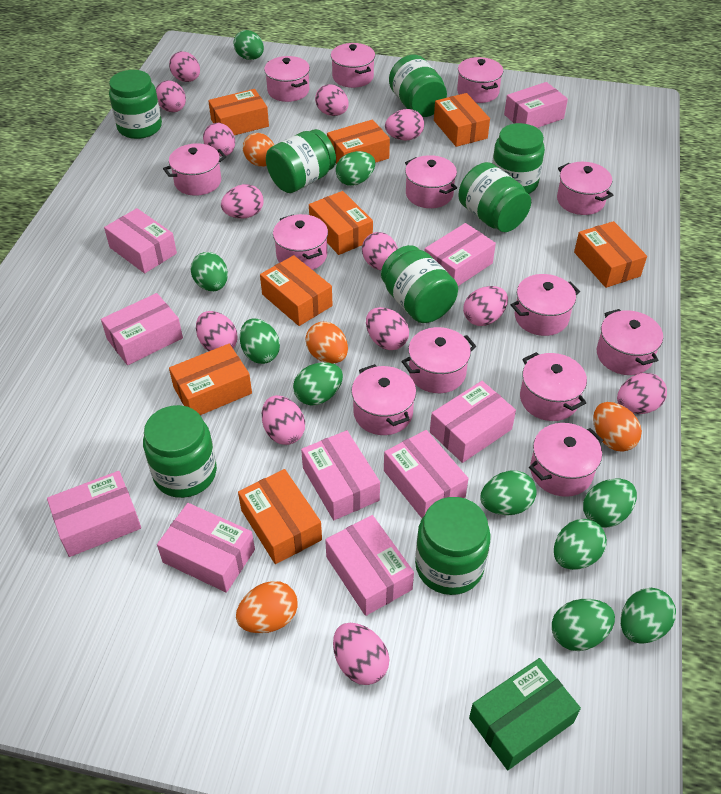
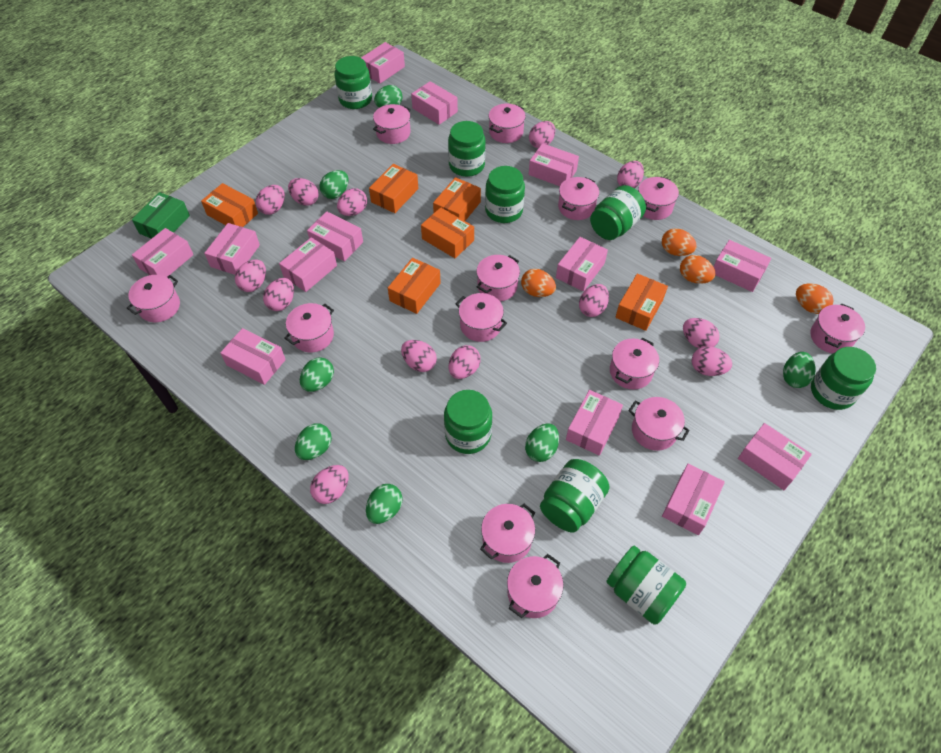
green egg: [191,252,228,291] [233,30,264,60] [240,319,280,364] [293,362,343,405] [336,151,375,186] [480,470,537,515] [552,599,615,651] [554,519,607,570] [583,478,637,528] [621,588,676,644] = 10 -> [295,423,332,460] [300,357,334,392] [319,170,349,199] [366,484,402,524] [374,85,402,108] [525,423,559,462] [783,352,816,388] = 7
orange box: [169,344,252,415] [208,89,269,135] [238,469,322,564] [260,255,333,326] [309,191,373,255] [327,119,390,164] [434,93,490,147] [574,221,647,288] = 8 -> [201,183,258,227] [369,164,418,213] [388,258,441,314] [421,207,474,258] [433,177,481,221] [615,274,668,331] = 6
pink box: [47,471,141,557] [101,293,183,365] [104,208,177,273] [157,503,255,593] [301,430,380,520] [325,515,414,616] [384,430,469,518] [425,223,496,286] [430,381,516,463] [504,82,568,128] = 10 -> [132,228,194,277] [204,223,260,275] [220,328,286,385] [279,237,337,292] [307,211,363,262] [361,42,405,83] [411,81,458,125] [529,143,579,186] [556,237,608,292] [566,390,623,456] [662,464,725,535] [714,240,771,292] [738,423,812,490] = 13

